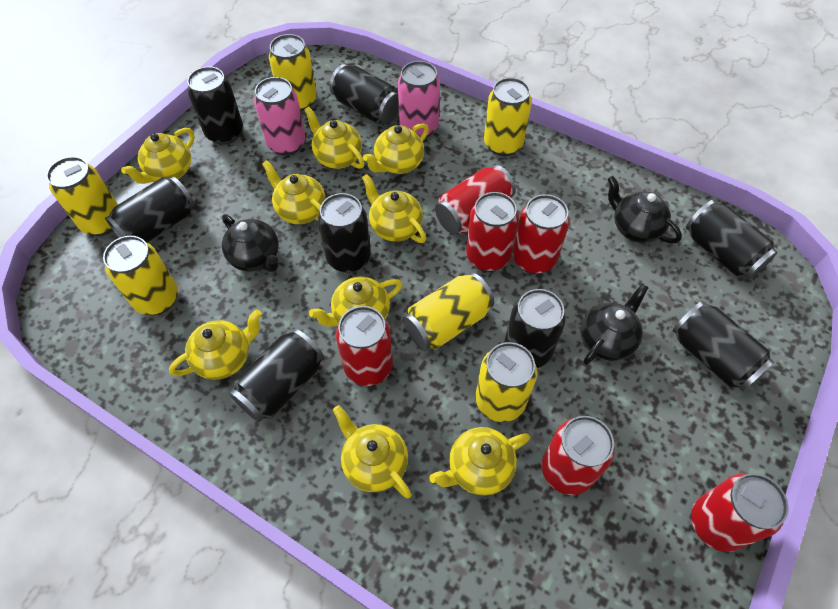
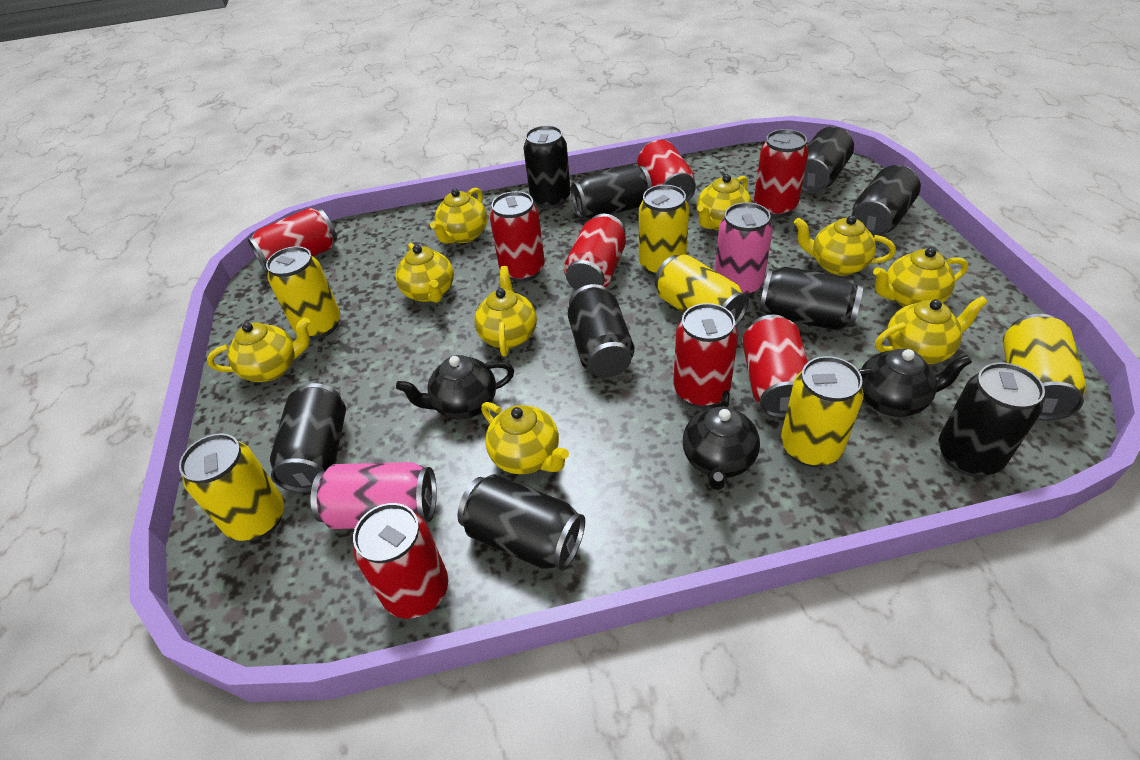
black can: [105,177,195,243] [187,66,243,145] [229,329,324,422] [318,193,371,273] [329,64,399,124] [504,289,566,368] [672,301,774,391] [686,200,778,279] = 8 -> [270,383,346,493] [457,474,585,571] [523,125,571,209] [568,284,634,378] [571,163,652,219] [759,267,863,331] [801,126,854,193] [852,165,921,237] [938,363,1045,477] = 9
red can: [336,306,393,386] [435,165,516,234] [466,192,519,272] [513,194,569,274] [542,416,615,495] [691,473,789,552] = 6 -> [248,208,337,273] [353,503,448,619] [490,191,545,282] [564,214,626,290] [637,140,696,202] [673,303,738,408] [742,315,808,418] [754,129,809,218] = 8

